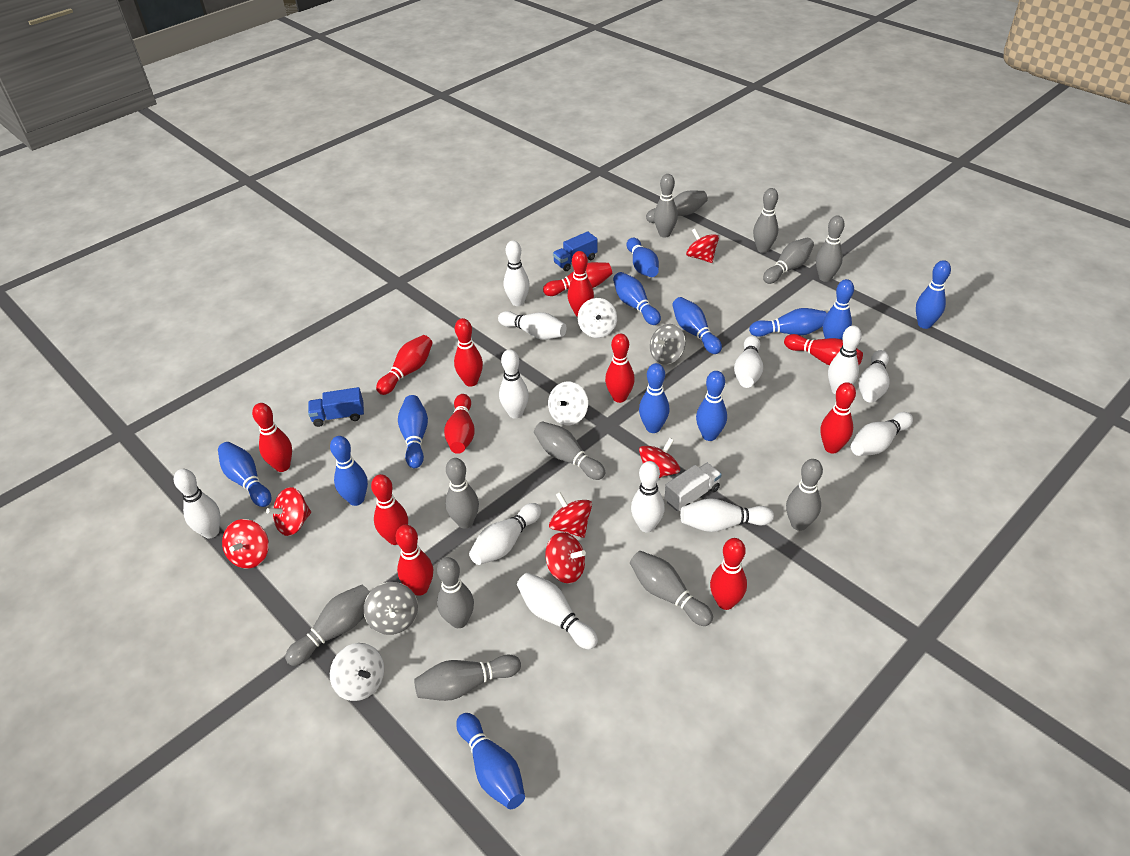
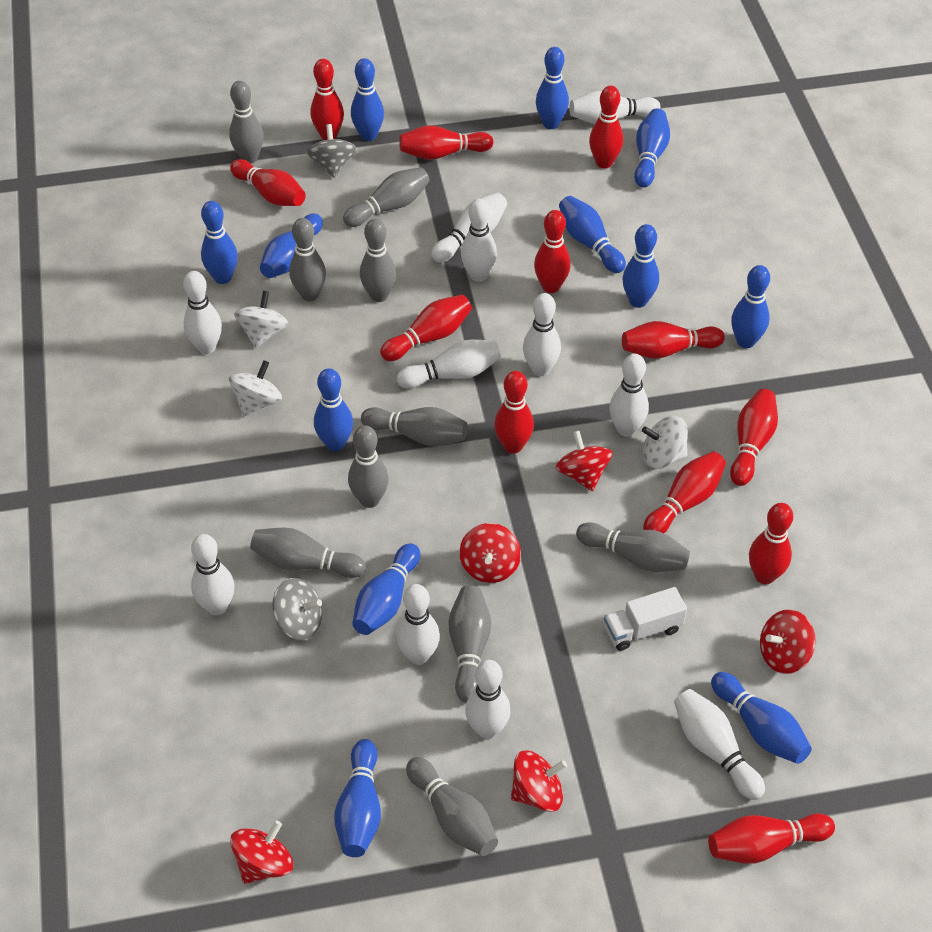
blue truck: [308,387,364,427] [553,231,598,271] = 2 -> none = 0
grey bowling pin: [285,585,370,666] [414,655,521,701] [437,557,474,628] [445,458,479,529] [534,421,605,480] [630,551,713,626] [646,191,708,223] [654,174,678,237] [753,188,778,253] [763,238,814,284] [786,459,823,531] [816,216,845,282] = 12 -> [229,81,264,163] [250,528,366,578] [289,218,326,301] [343,167,430,227] [348,425,389,508] [360,219,396,302] [361,407,468,446] [406,757,498,856] [448,586,491,703] [576,522,690,572] = 10
red spinning top: [222,519,269,568] [266,487,311,536] [545,532,586,584] [549,492,592,538] [639,438,680,478] [686,228,719,263] = 6 -> [230,821,293,884] [459,523,521,583] [511,751,567,812] [556,431,613,491] [760,609,816,674] = 5
white bowling pin: [174,469,220,539] [469,503,541,565] [498,311,567,340] [499,349,529,419] [504,240,529,306] [517,573,598,649] [631,461,665,533] [680,498,774,532] [734,335,763,388] [828,326,862,394] [851,412,913,456] [859,350,889,403] = 12 -> [183,271,222,354] [191,534,234,615] [396,584,440,665] [397,340,501,389] [431,192,507,263] [461,199,497,282] [465,660,510,739] [523,293,561,376] [569,91,660,124] [609,354,649,437] [674,689,765,800] = 11

